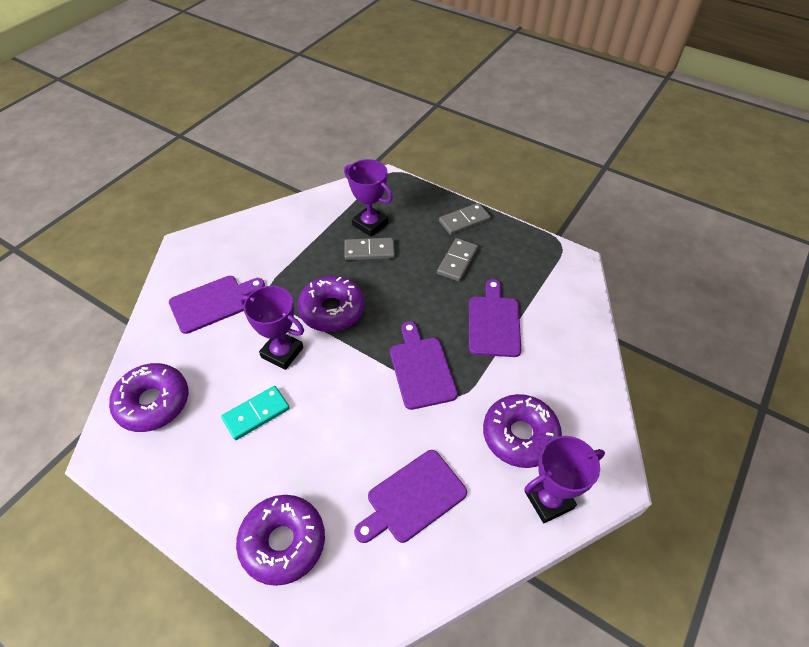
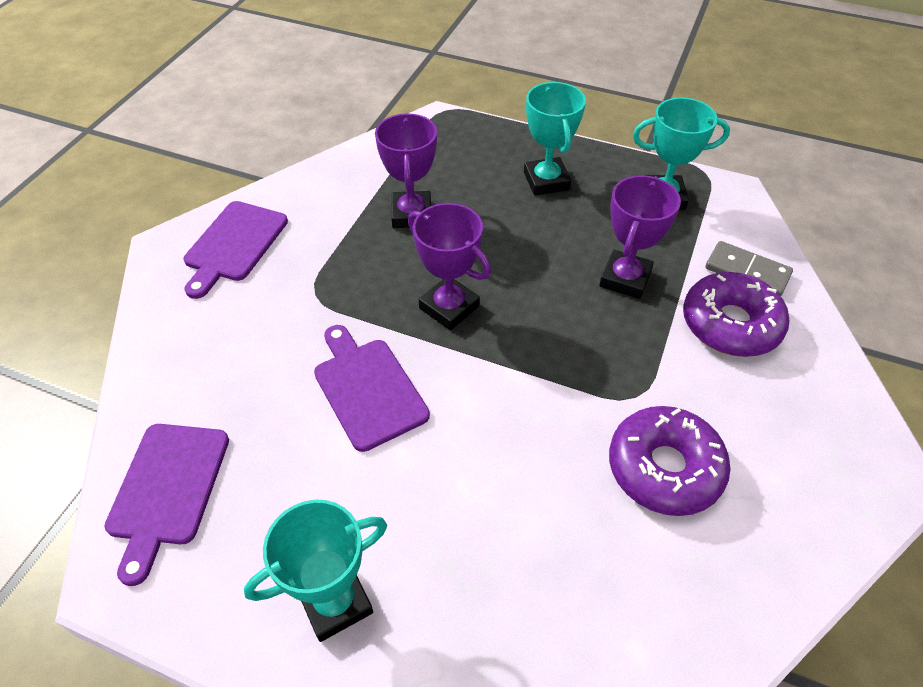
grey domino: [345,238,395,260] [437,238,478,282] [439,203,491,235] = 3 -> [705,241,793,296] = 1
purple cutting board: [169,276,265,334] [354,450,467,543] [390,321,458,410] [469,279,521,357] = 4 -> [104,424,229,586] [184,201,288,299] [314,325,430,452] = 3
purple donut: [109,363,188,432] [236,495,325,586] [298,276,365,332] [483,394,562,468] = 4 -> [609,406,731,516] [683,272,789,357] = 2
turquoise domino: [221,386,290,440] = 1 -> none = 0
turquoise trophy: none = 0 -> [244,500,387,642] [524,82,586,195] [633,97,730,210] = 3

